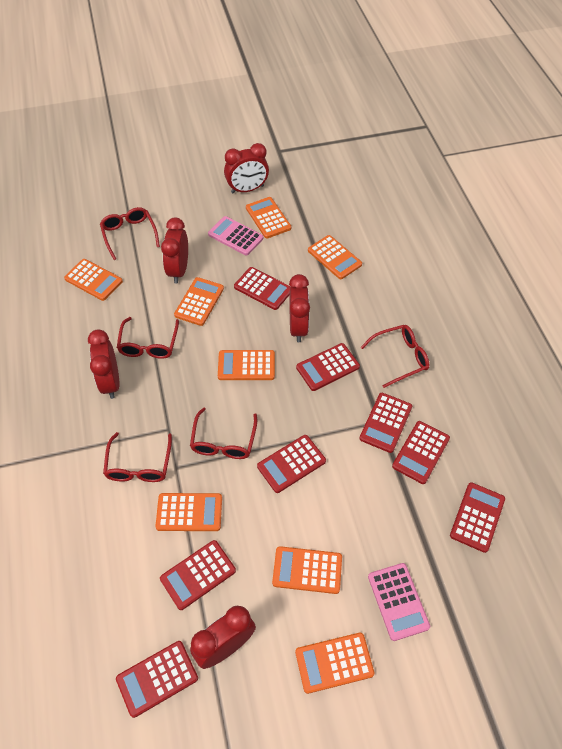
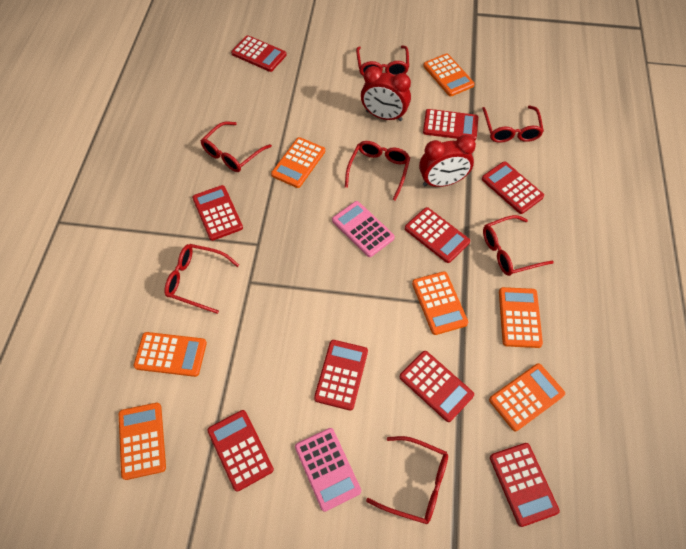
orange calculator: [64,259,123,301] [156,493,222,531] [174,277,224,326] [218,350,275,380] [246,197,291,239] [272,546,342,594] [295,633,375,694] [308,235,362,279] = 8 -> [119,403,166,480] [133,332,207,377] [271,137,325,188] [412,271,468,335] [423,53,475,96] [489,363,565,431] [499,287,543,348] = 7
red calculator: [116,641,198,718] [160,540,236,610] [234,267,291,310] [257,435,326,493] [296,343,360,391] [359,393,412,453] [392,421,450,484] [450,482,505,553] = 8 -> [192,185,243,241] [207,410,274,492] [231,35,287,72] [314,340,368,411] [400,351,474,422] [405,207,470,263] [423,109,478,141] [482,161,544,214] [490,443,560,527] = 9
red clock: [88,329,119,399] [161,217,188,283] [190,606,256,669] [224,143,269,193] [289,274,310,342] = 5 -> [361,66,411,121] [419,135,476,187] = 2
red glasses: [100,207,160,260] [103,432,172,482] [117,317,179,359] [190,407,257,459] [361,325,429,388] = 5 -> [164,244,239,314] [201,121,272,172] [345,141,410,201] [356,46,409,76] [366,436,448,524] [482,106,544,143] [483,215,554,276] = 7

